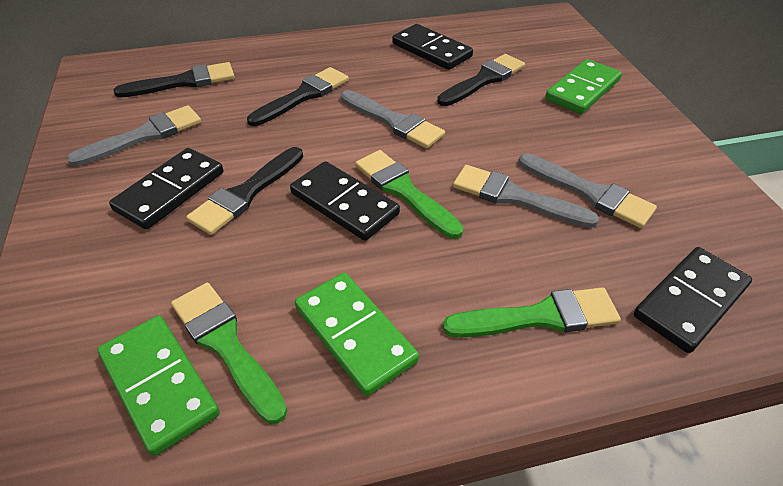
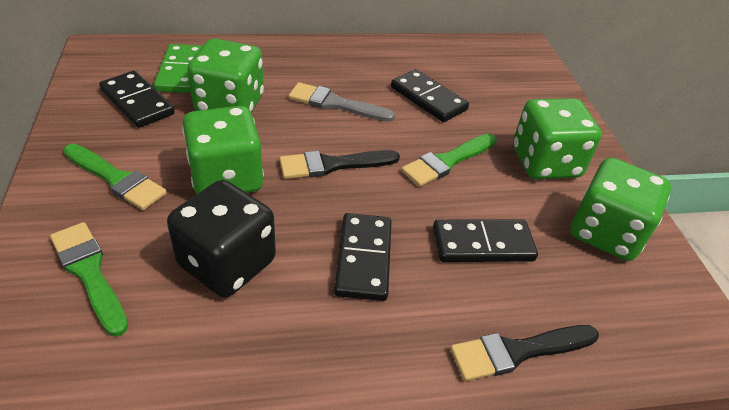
black brush: [113,62,235,97] [186,147,303,235] [247,67,349,126] [437,54,525,106] = 4 -> [279,150,400,179] [450,325,599,381] = 2
black dice: none = 0 -> [167,180,276,298] = 1
green dice: none = 0 -> [182,106,264,194] [187,38,264,113] [513,98,602,179] [570,158,671,261] = 4
green domino: [98,316,220,456] [295,273,419,396] [545,59,622,114] = 3 -> [154,44,202,93] = 1
grey brush: [66,105,201,166] [341,90,445,149] [453,165,599,228] [518,153,657,228] = 4 -> [288,82,395,122] = 1

